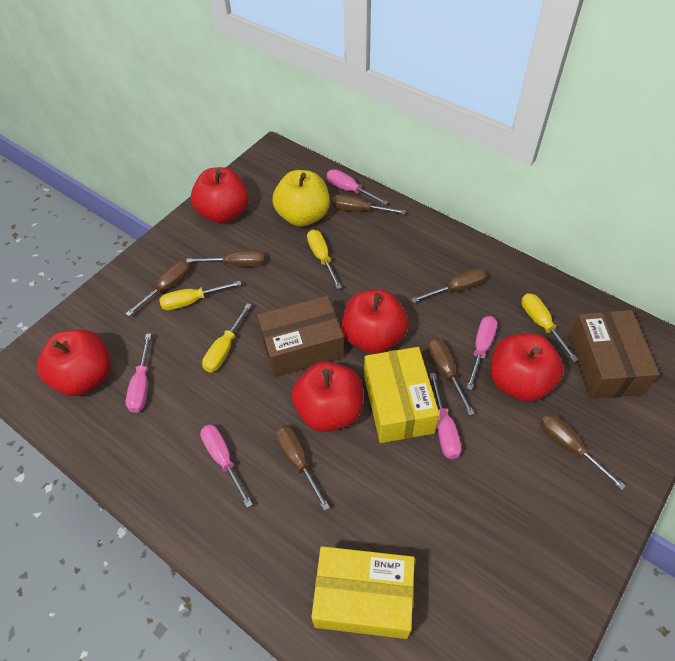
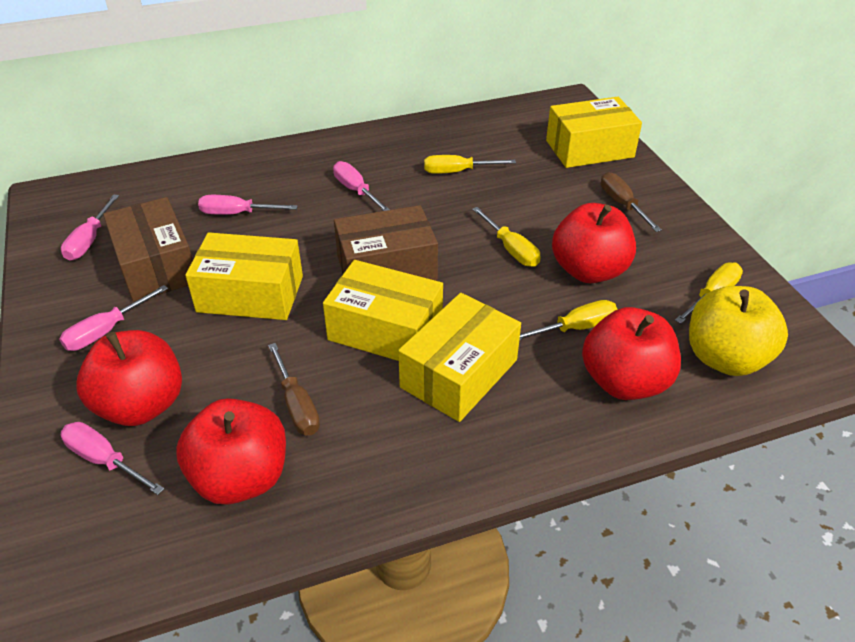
brown screwdriver: [125,261,190,316] [186,250,265,267] [276,425,330,511] [332,194,406,214] [411,268,487,303] [428,338,475,415] [540,414,626,490] = 7 -> [268,343,320,436] [601,172,662,232] = 2
red apple: [37,330,111,396] [191,167,249,224] [292,361,363,432] [341,290,408,354] [491,333,564,402] = 5 -> [77,330,182,426] [176,398,286,505] [552,203,636,283] [582,307,681,400] = 4
yellow box: [311,546,415,639] [364,347,439,443] = 2 -> [185,232,303,320] [323,260,443,361] [398,293,521,422] [546,97,642,168] = 4

